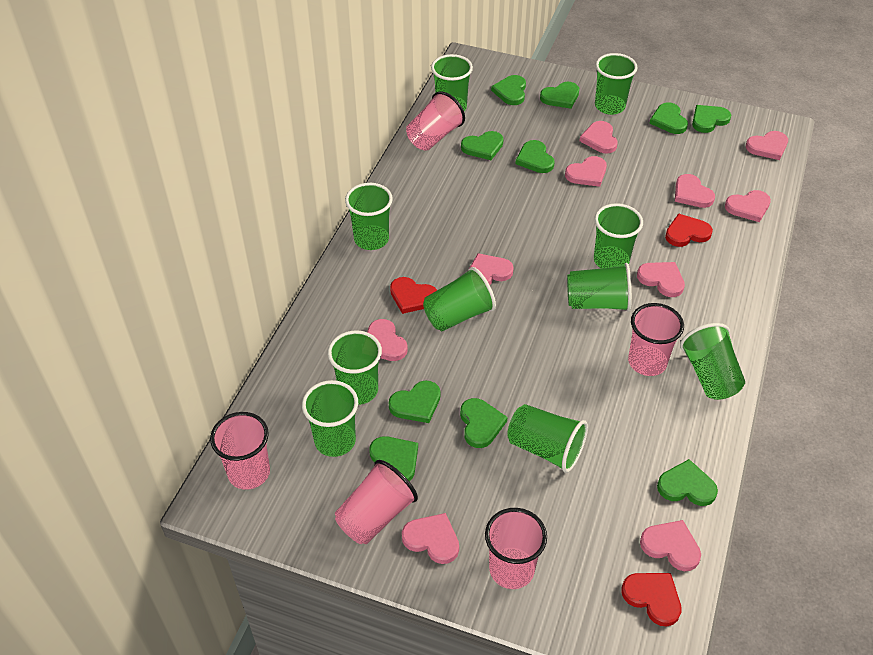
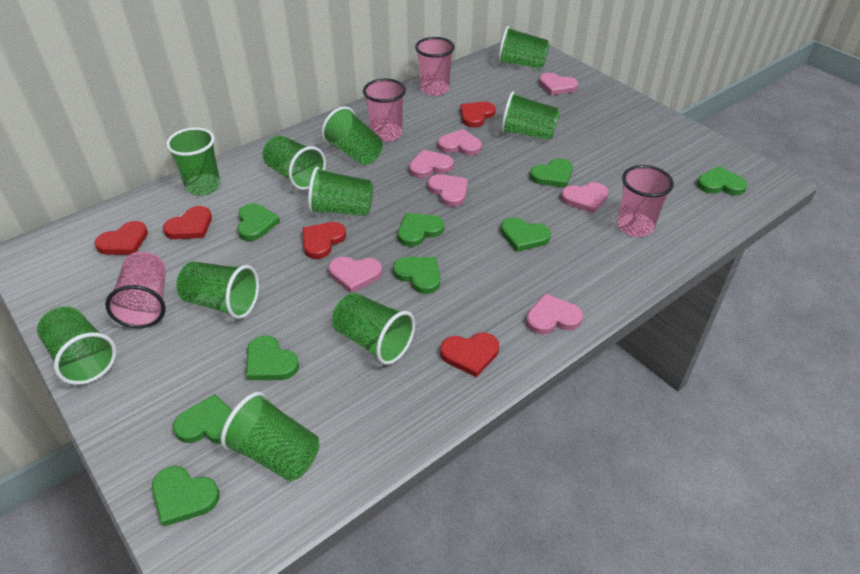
green heart: [369,436,418,481] [389,381,441,423] [460,398,508,448] [461,131,504,160] [491,75,526,105] [515,140,555,173] [540,82,579,109] [649,103,688,134] [657,459,718,506] [692,105,731,133] = 10 -> [152,466,220,527] [173,394,233,444] [237,203,280,241] [246,335,299,380] [393,257,440,294] [398,213,444,247] [501,217,551,252] [530,158,573,188] [697,166,747,195] = 9
pink cup: [210,412,270,490] [335,460,418,544] [406,91,465,151] [485,508,547,589] [628,303,684,376] = 5 -> [105,252,166,328] [363,78,406,142] [415,37,455,96] [617,165,674,237] = 4
pink heart: [367,319,408,361] [402,513,459,564] [467,253,514,285] [565,156,607,187] [580,121,618,154] [637,262,685,297] [640,520,701,571] [675,174,715,208] [725,190,771,222] [746,131,788,160] = 10 -> [329,257,382,293] [409,150,454,178] [428,174,468,207] [438,129,482,156] [526,294,583,334] [539,73,578,95] [561,182,609,213] = 7
red heart: [390,277,437,314] [621,573,682,626] [665,213,713,247] = 3 -> [94,221,148,255] [163,206,212,239] [302,222,346,259] [440,333,499,377] [460,102,496,127] = 5

